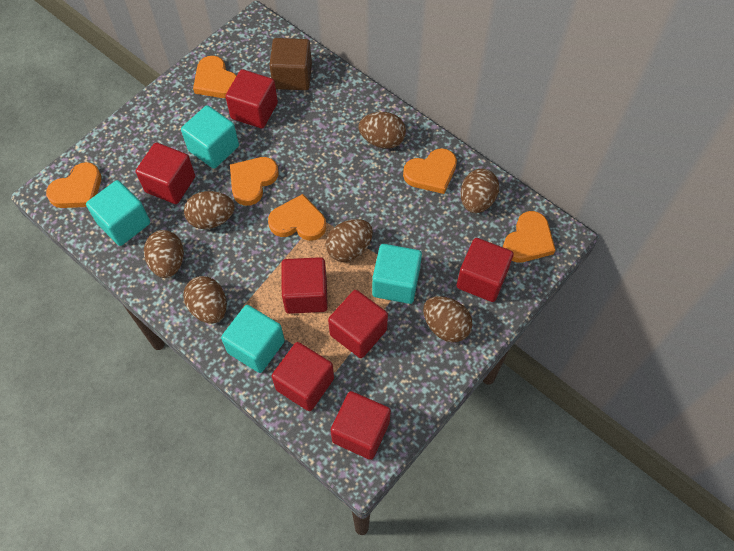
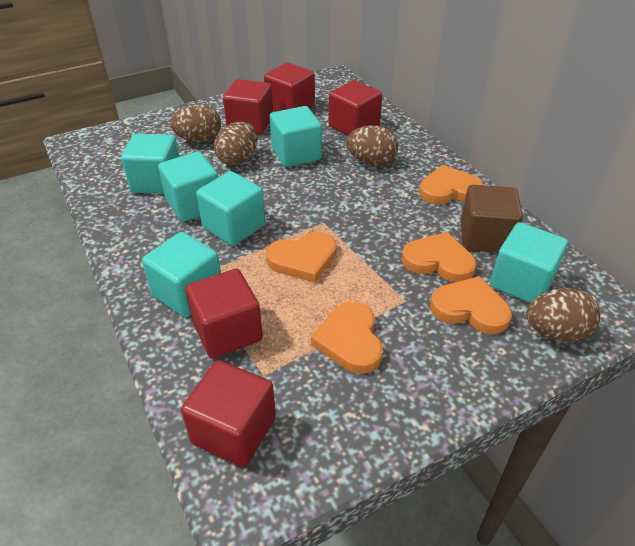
brown egg: [144,230,184,278] [183,276,227,324] [184,191,235,229] [326,219,373,262] [358,112,406,149] [423,296,473,343] [461,169,499,213] = 7 -> [170,104,221,142] [214,122,258,166] [346,125,398,166] [526,288,600,342] = 4
orange heart: [46,162,101,208] [193,56,237,98] [230,157,278,206] [268,194,326,241] [403,148,457,194] [503,211,555,263] = 6 -> [266,232,337,283] [311,302,383,374] [402,232,476,282] [419,165,483,205] [430,276,512,334] = 5
red cube: [136,143,195,204] [225,69,278,129] [272,342,334,411] [281,257,328,314] [328,290,388,358] [330,391,391,460] [457,238,514,302] = 7 -> [181,360,276,467] [185,269,263,359] [223,79,273,135] [264,62,315,112] [328,80,382,136] = 5
turquoise cube: [86,180,150,246] [181,105,239,169] [221,305,285,373] [372,244,422,304] = 4 -> [121,134,179,194] [142,232,221,318] [158,152,218,222] [196,171,265,246] [270,106,322,167] [490,222,568,303] = 6

